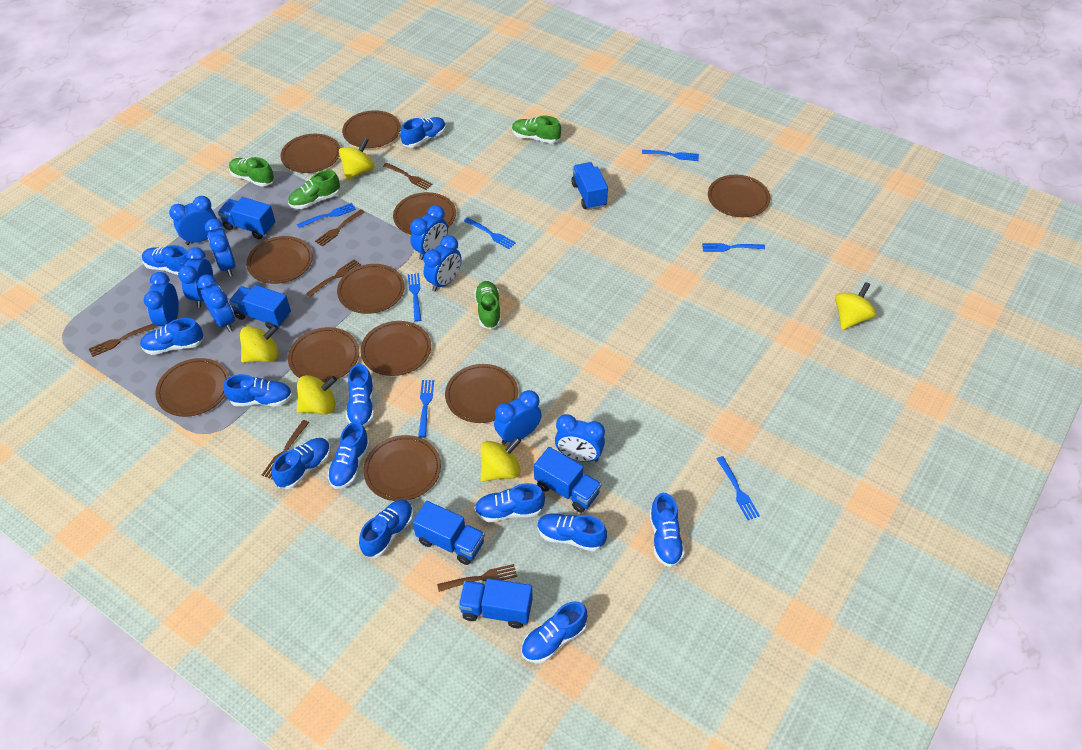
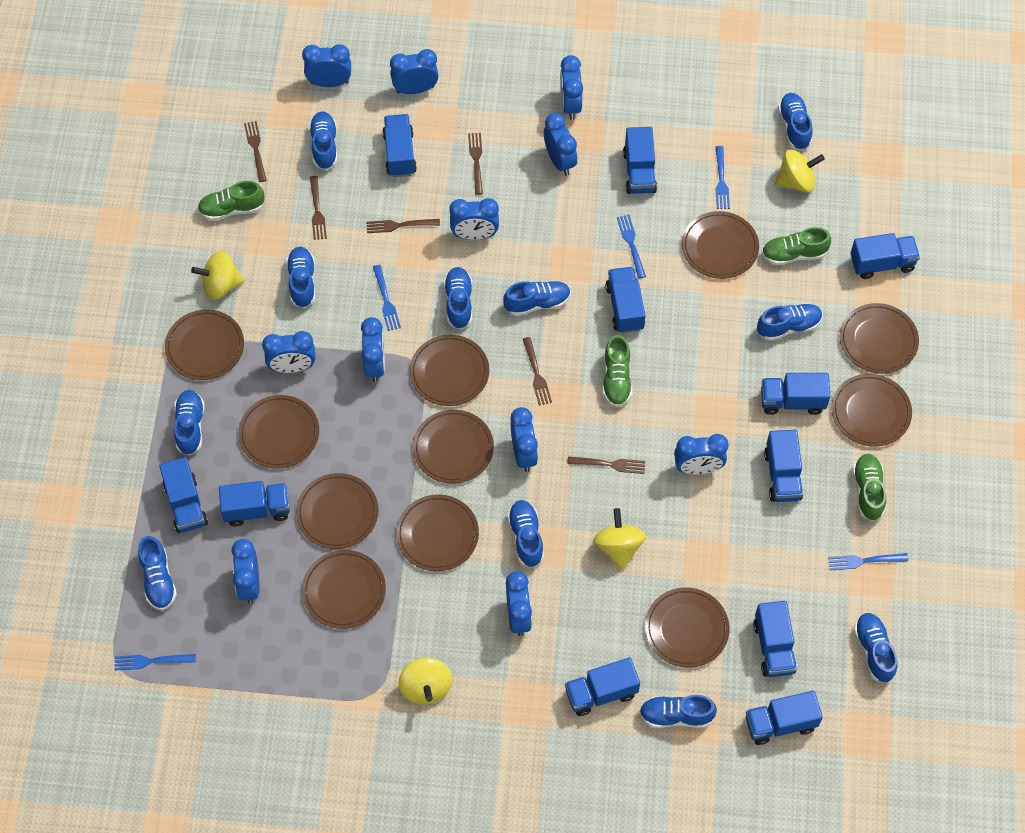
blue clock: [144,272,179,326] [169,196,217,245] [178,247,213,308] [197,274,235,332] [205,219,236,276] [410,205,448,260] [423,235,461,291] [494,390,542,444] [555,414,605,462] = 9 -> [231,539,260,604] [262,331,316,373] [302,44,351,87] [361,317,385,382] [390,49,439,94] [449,198,499,240] [506,571,532,636] [510,407,538,472] [544,113,577,176] [560,55,583,120] [674,434,729,475] = 11
blue fork: [297,203,356,228] [408,273,421,322] [418,380,434,438] [464,217,516,249] [642,150,699,161] [702,243,765,252] [717,456,760,520] = 7 -> [114,654,196,670] [373,265,401,331] [617,215,646,279] [716,146,730,209] [828,553,908,570] = 5
blue shoe: [140,318,204,355] [142,245,189,275] [223,374,292,406] [272,438,331,489] [328,422,370,489] [346,364,374,427] [359,499,413,558] [400,117,446,148] [475,483,545,522] [521,601,587,663] [537,513,607,551] [650,493,685,567] = 12 -> [138,536,177,610] [174,390,204,455] [286,247,315,308] [309,111,337,170] [444,267,472,329] [503,281,571,316] [507,500,544,567] [639,695,717,728] [757,303,823,341] [778,93,813,150] [854,613,897,683] = 11
blue truck: [218,197,276,239] [229,285,291,329] [412,501,485,565] [458,578,533,628] [534,447,601,513] [571,162,608,210] = 6 -> [159,457,208,533] [219,481,290,526] [382,114,417,177] [565,657,640,716] [606,267,646,333] [623,127,657,194] [746,691,823,745] [753,601,797,677] [761,373,830,415] [764,430,803,502] [851,233,920,279] = 11
yellow spinning top: [240,325,279,363] [297,375,337,414] [339,138,374,180] [481,437,521,482] [835,282,876,330] = 5 -> [191,251,244,300] [398,658,452,705] [593,508,646,570] [775,149,825,192] = 4

